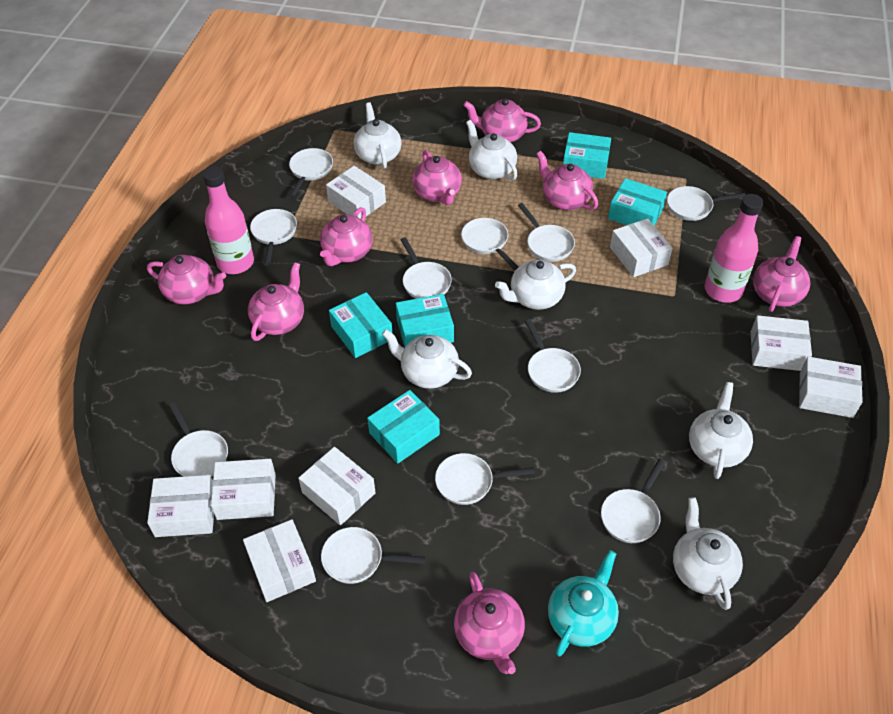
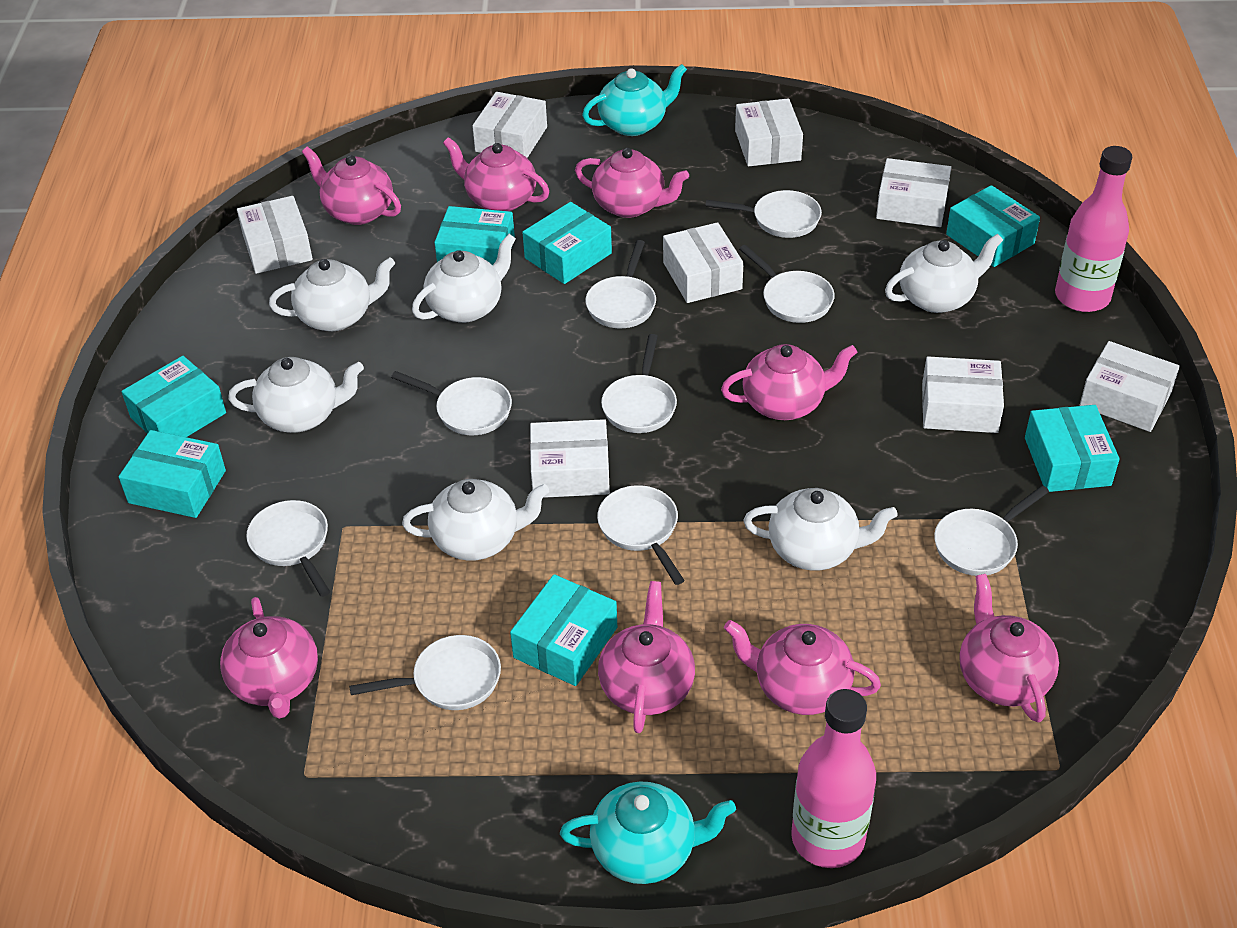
turquoise box: [329,292,392,358] [367,390,440,463] [396,294,454,348] [563,132,611,179] [608,178,667,225] = 5 -> [119,430,226,518] [121,356,226,437] [434,206,515,265] [510,574,617,686] [523,202,612,284] [946,185,1040,267] [1025,405,1120,492] = 7
turquoise teapot: [548,550,619,656] = 1 -> [560,782,736,884] [582,64,687,136] = 2
white pan: [169,403,228,477] [250,209,297,266] [289,148,333,197] [321,527,426,584] [401,237,452,299] [435,453,535,505] [461,218,518,270] [518,203,575,262] [525,319,581,393] [601,459,666,543] [667,186,746,221] = 11 -> [246,500,330,597] [349,635,501,710] [391,371,512,435] [586,240,656,328] [597,485,685,585] [601,334,677,433] [706,190,822,238] [739,245,835,323] [934,485,1049,576] = 9

